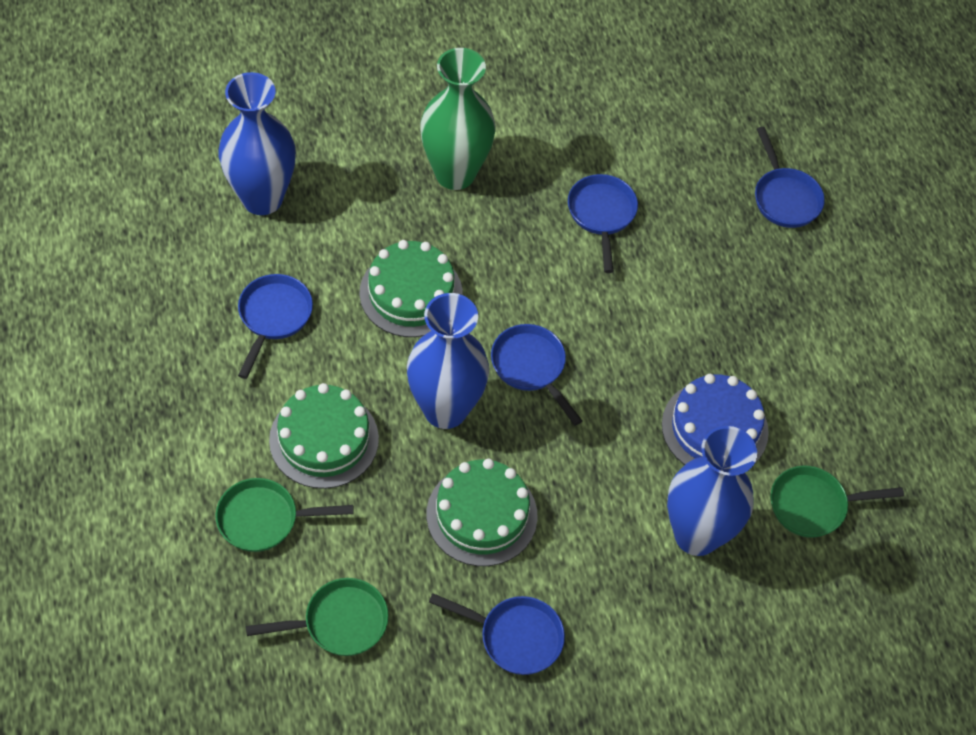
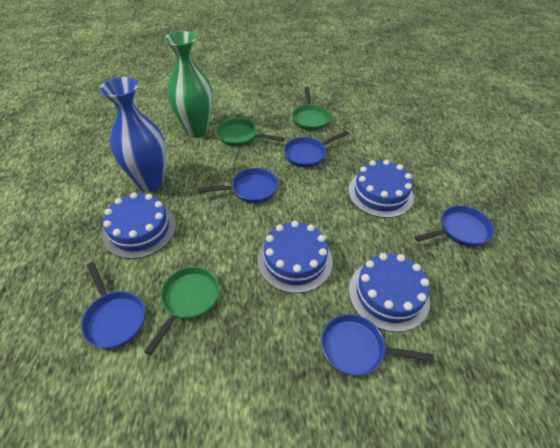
blue cake: [662,374,769,465] = 1 -> [103,192,176,259] [257,221,333,293] [348,159,414,218] [349,253,430,332] = 4
blue vase: [219,72,296,215] [407,293,489,429] [667,426,757,556] = 3 -> [100,77,166,192] = 1
green cake: [269,383,379,489] [359,240,463,337] [427,459,538,566] = 3 -> none = 0

